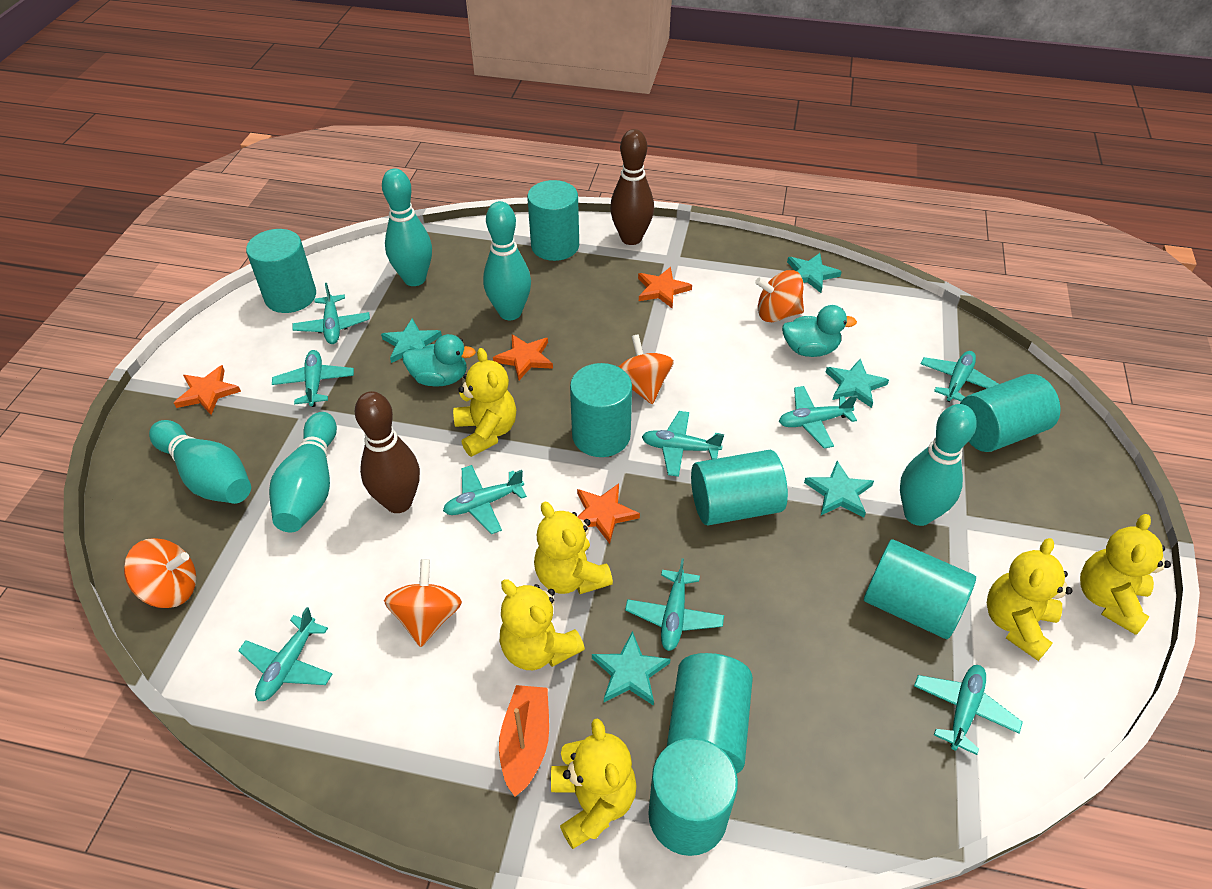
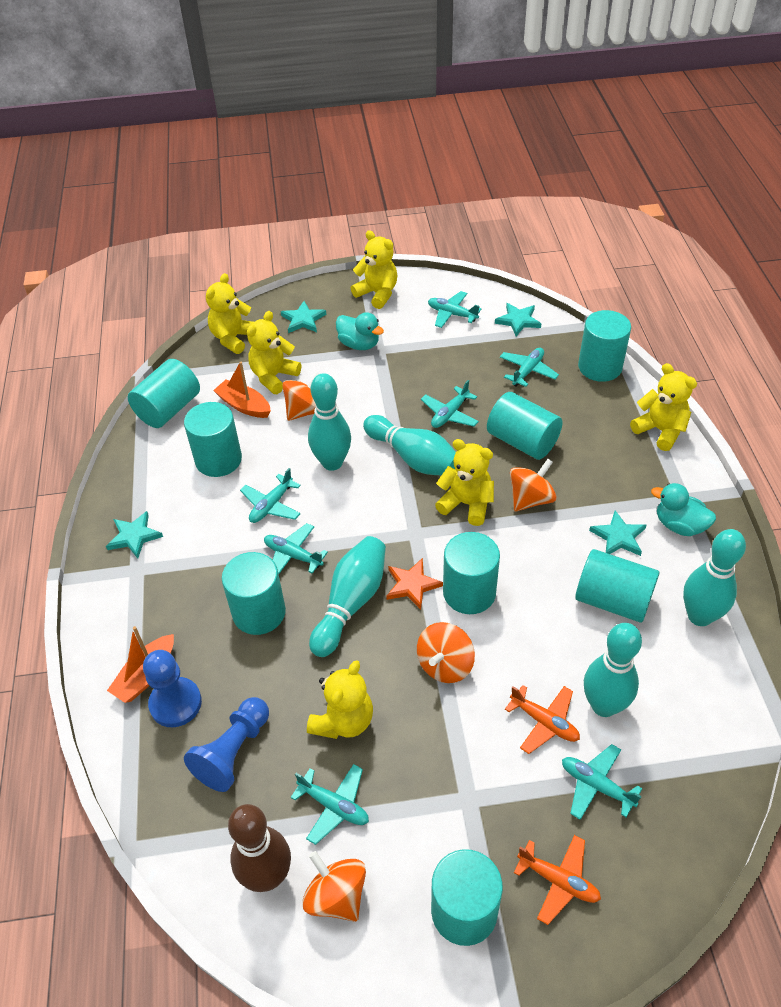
blue pawn: none = 0 -> [143,650,202,727] [184,697,269,792] = 2
brown bowling pin: [355,391,420,513] [610,129,654,245] = 2 -> [228,804,291,892] = 1
orange boat: [499,685,549,797] = 1 -> [107,626,174,703] [213,362,271,418] = 2
orange plane: none = 0 -> [505,685,580,754] [514,835,601,925] = 2
orange star: [174,365,241,415] [493,334,553,380] [577,484,640,544] [638,267,692,308] = 4 -> [386,558,443,610] = 1
turquoise plane: [238,607,332,701] [272,350,354,407] [292,283,370,344] [443,465,527,534] [625,558,724,651] [642,411,724,477] [779,386,858,448] [914,665,1023,755] [920,351,998,403] = 9 -> [240,468,301,523] [264,523,328,574] [291,764,369,845] [421,380,479,428] [428,291,482,328] [500,348,559,387] [562,744,643,820] = 7
turquoise star: [381,318,442,363] [592,631,671,706] [787,253,842,293] [804,461,874,517] [826,359,889,408] = 5 -> [106,511,163,559] [281,301,326,333] [495,303,541,336] [589,510,646,556] = 4

